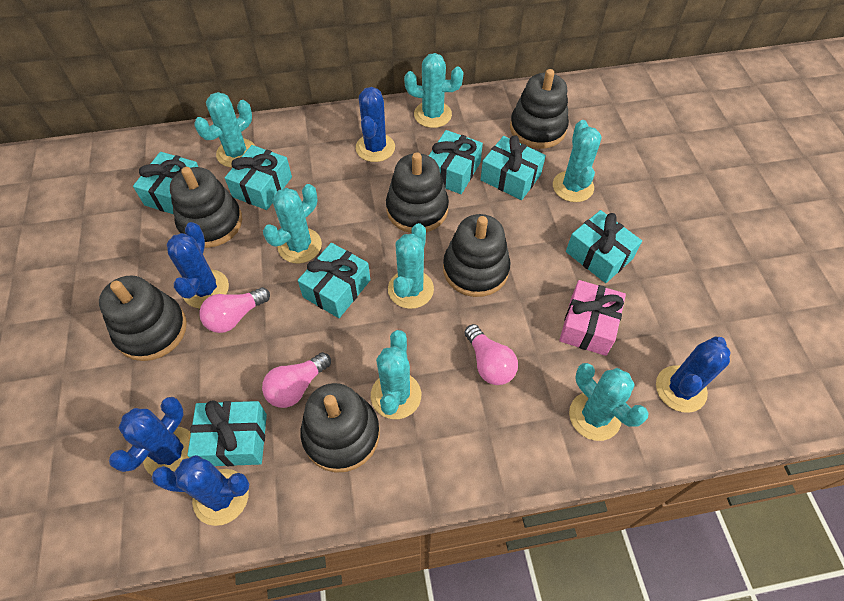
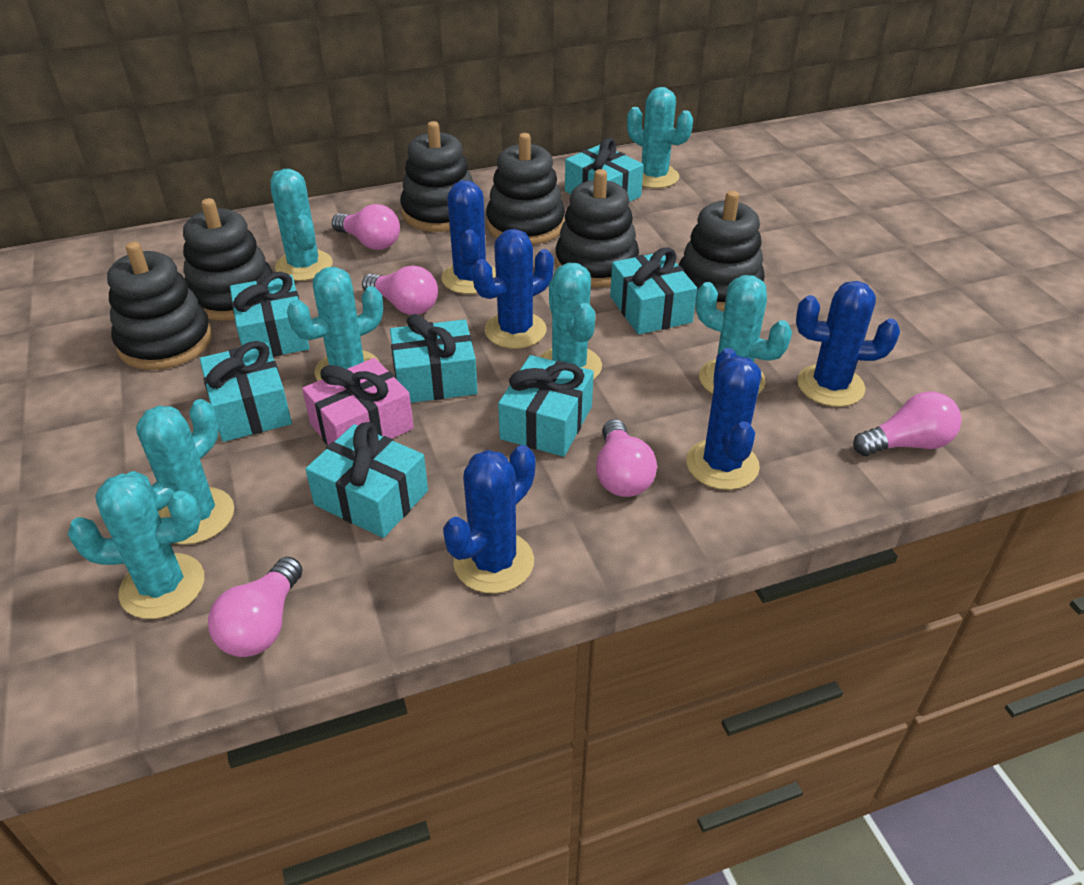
pink light bulb: [199,287,270,333] [262,352,331,408] [464,324,518,385] = 3 -> [208,557,303,657] [332,204,400,250] [362,265,438,315] [596,419,657,497] [853,392,962,456] = 5

